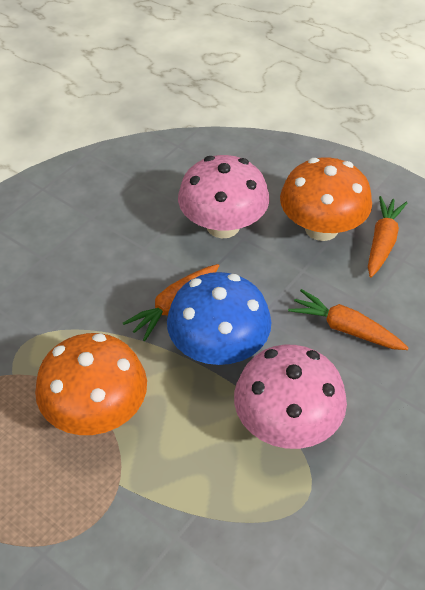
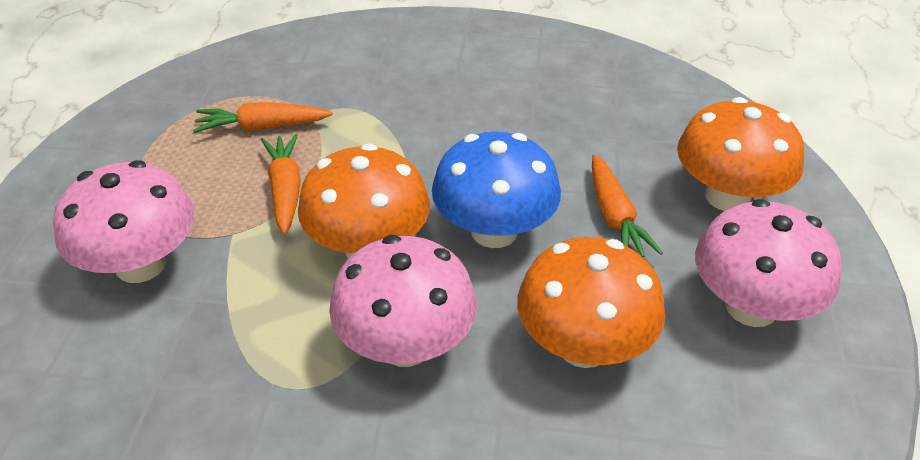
orange mushroom: [35,333,147,435] [280,157,372,241] = 2 -> [298,144,430,259] [517,237,665,368] [677,97,804,211] = 3
pink mushroom: [178,155,269,238] [234,345,347,449] = 2 -> [53,160,195,283] [329,235,477,367] [695,199,842,327] = 3

